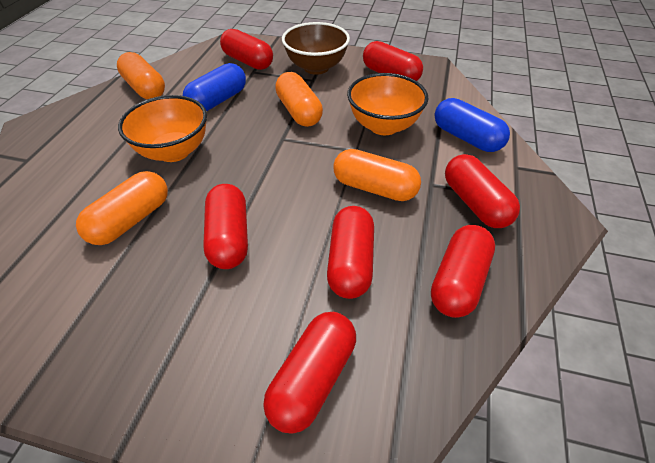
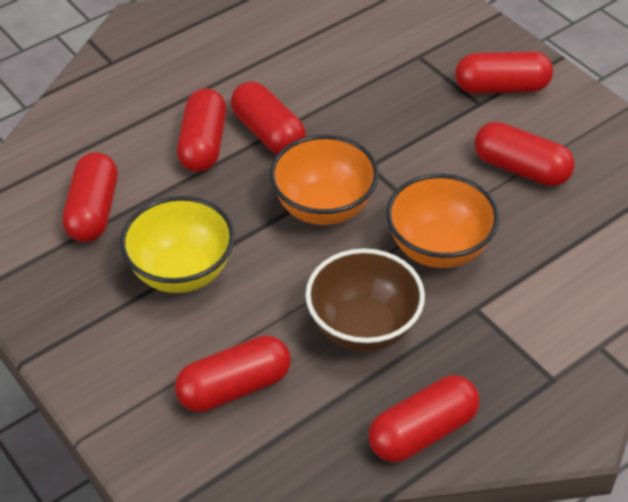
blue capsule: [183,63,246,111] [434,98,510,152] = 2 -> none = 0
orange capsule: [76,171,168,245] [117,52,165,99] [275,72,323,127] [333,149,421,201] = 4 -> none = 0
yellow bowl: none = 0 -> [120,196,235,293] = 1

